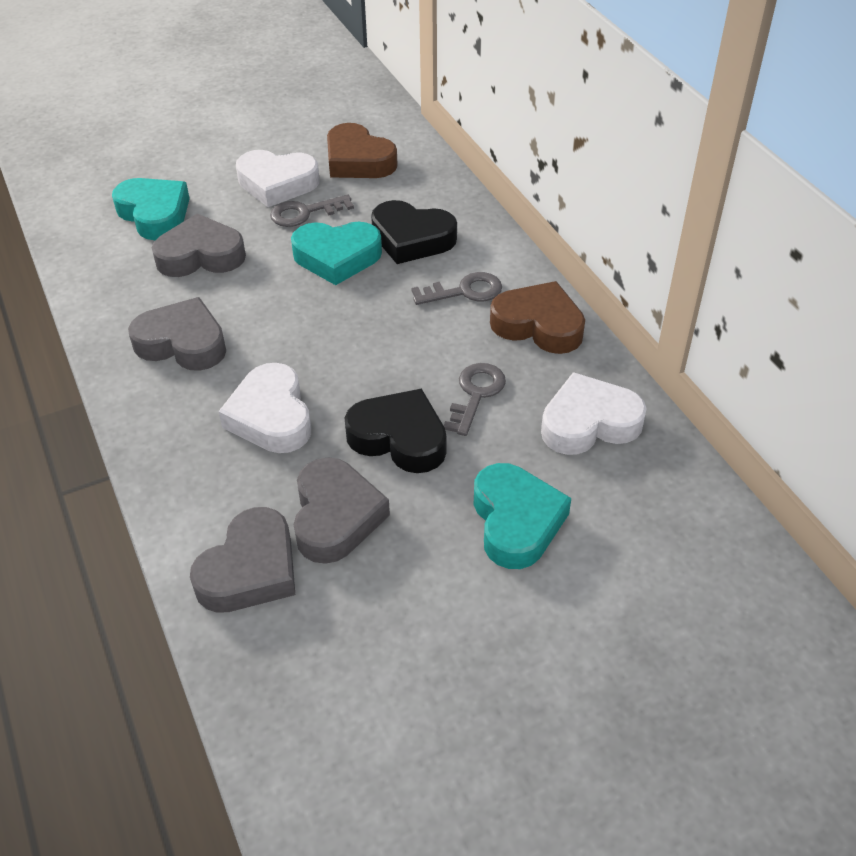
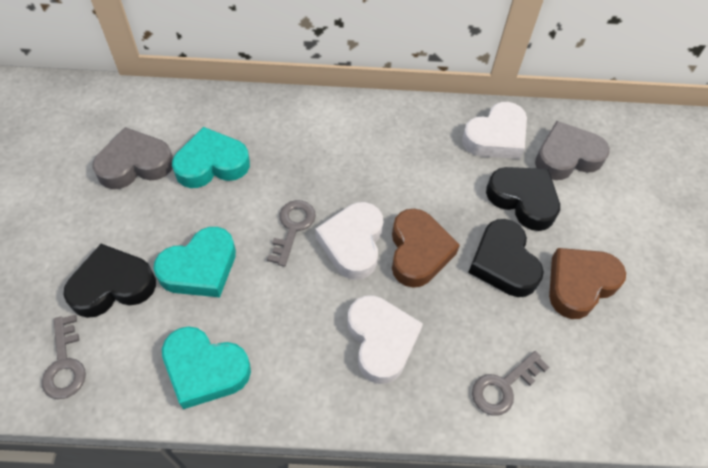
black heart: [345,389,447,473] [371,200,457,264] = 2 -> [63,244,156,318] [468,219,544,297] [486,167,560,231] = 3
grey heart: [128,297,226,371] [152,214,246,277] [190,507,295,613] [294,457,390,564] = 4 -> [92,127,173,189] [535,121,610,180] = 2

